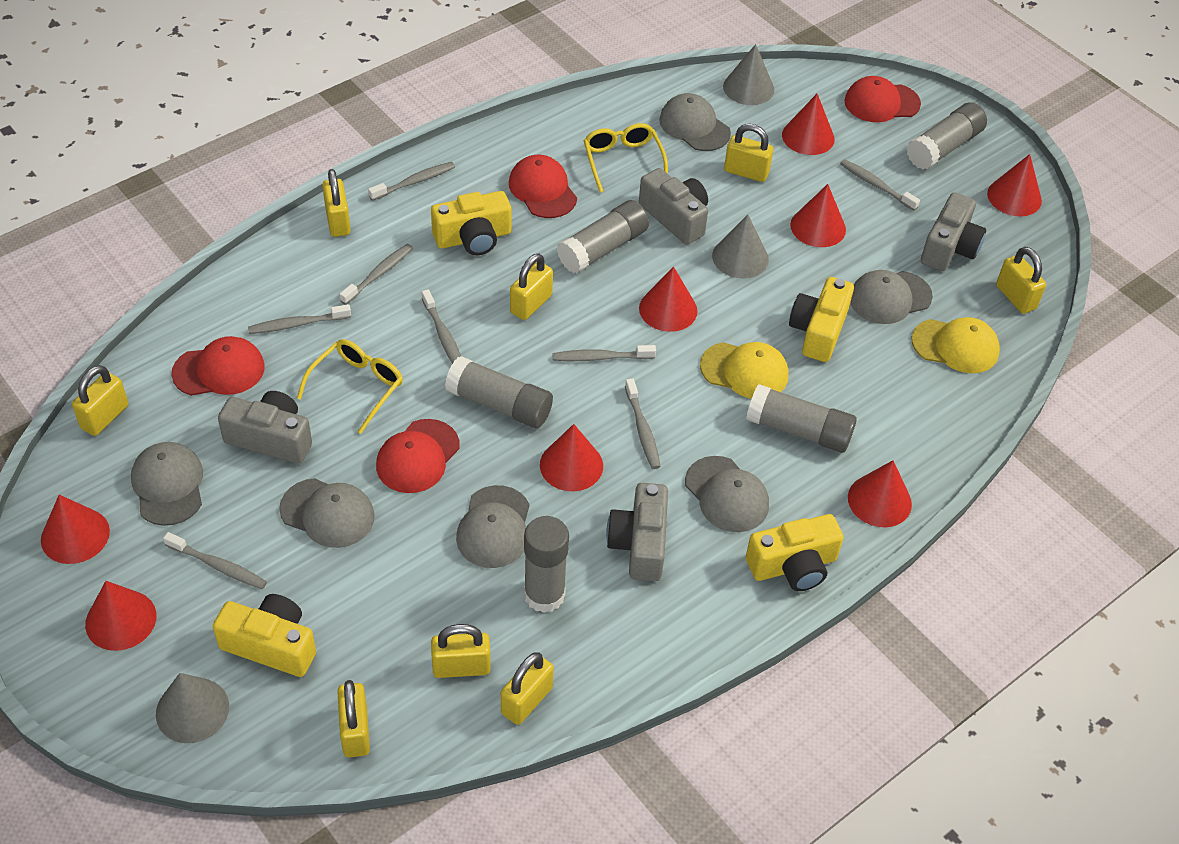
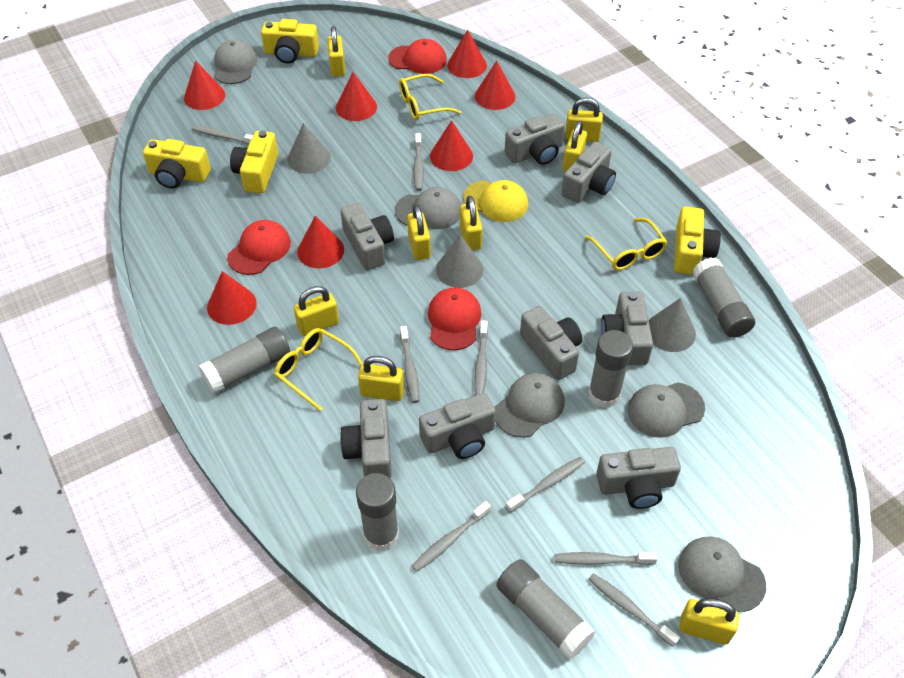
grey camera: [218,391,312,464] [606,483,668,581] [639,168,708,245] [921,193,986,271] = 4 -> [340,203,394,270] [340,399,392,479] [419,393,496,459] [505,114,565,165] [520,306,582,380] [562,142,616,203] [596,447,681,509] [601,292,653,365] = 8
grey cap: [131,442,203,526] [279,478,375,548] [456,485,530,568] [659,93,731,151] [685,456,769,532] [850,270,933,324] = 6 -> [214,40,258,84] [395,187,461,229] [494,373,565,438] [628,382,705,438] [678,536,766,612] = 5
red cap: [171,336,265,396] [376,419,460,493] [509,155,577,218] [844,76,921,122] = 4 -> [227,220,291,275] [388,39,447,74] [428,287,481,350] = 3
red cone: [41,495,110,564] [85,581,156,651] [540,424,603,491] [639,266,697,332] [782,94,835,155] [790,184,846,247] [848,460,912,527] [987,154,1042,216] = 8 -> [184,61,225,110] [207,271,257,325] [297,216,344,268] [336,72,377,121] [430,120,473,171] [447,30,487,78] [475,60,516,110] = 7
yellow cap: [700,342,789,399] [912,317,1000,373] = 2 -> [463,180,528,222] = 1
yellow glasses: [297,339,403,434] [583,123,668,193] = 2 -> [274,328,363,411] [399,74,461,120] [585,218,668,270] = 3

